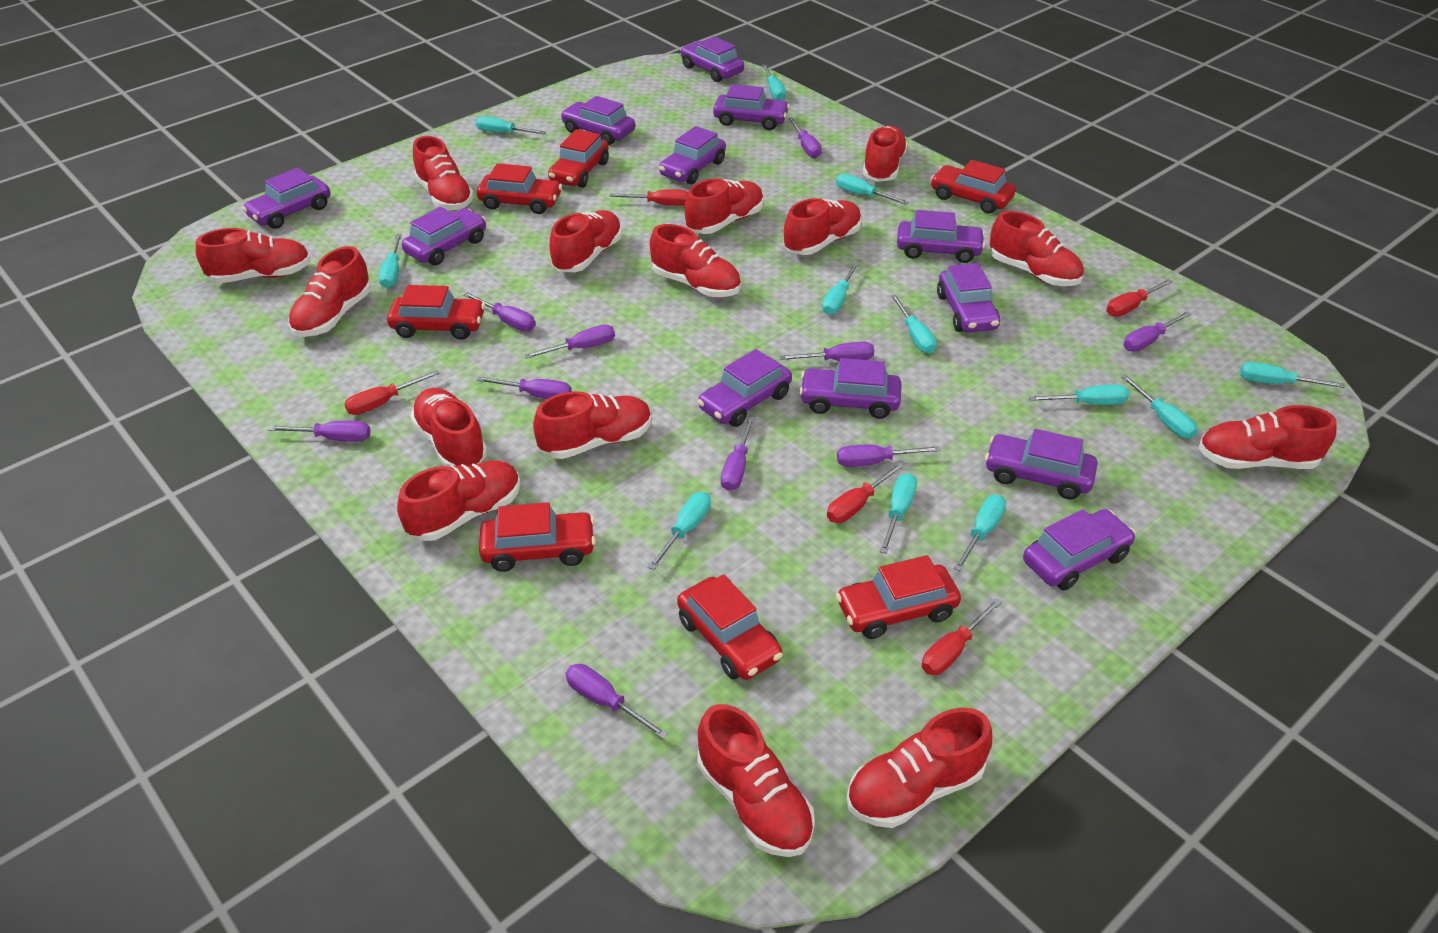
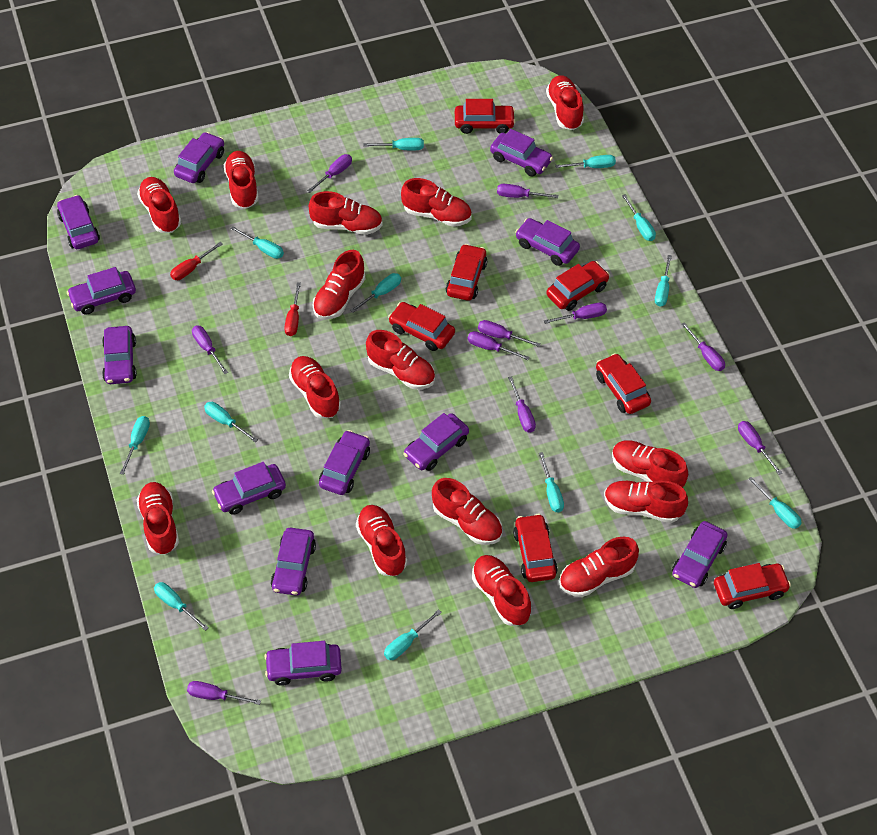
red screwdriver: [344,370,439,415] [609,190,688,206] [827,462,904,523] [922,598,1002,675] [1106,279,1173,317] = 5 -> [170,242,223,280] [284,282,301,336] = 2

